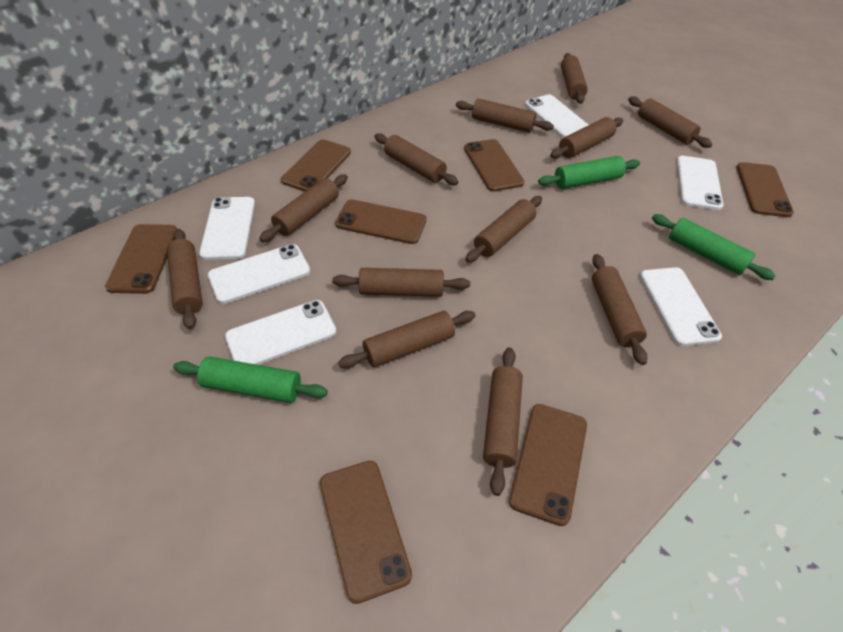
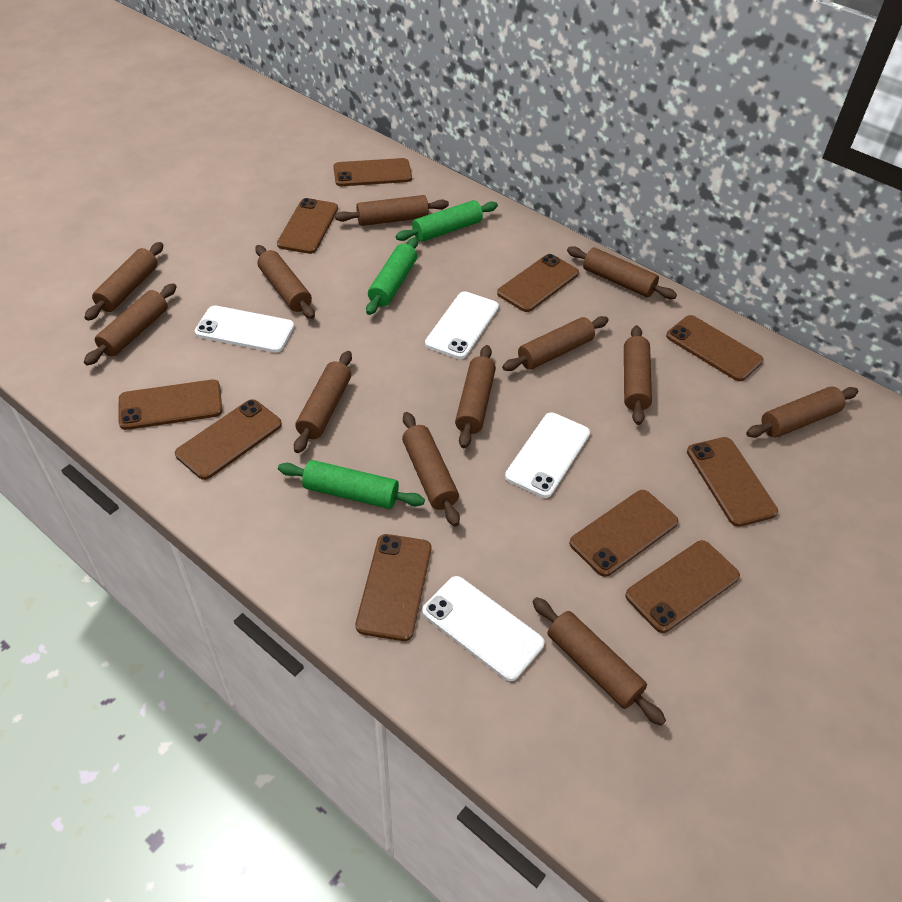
brown phone: [105,224,177,294] [281,139,351,192] [320,461,412,604] [335,199,427,244] [464,139,524,192] [509,404,587,526] [736,162,794,217] = 7 -> [119,380,222,430] [175,399,282,480] [277,198,338,254] [333,158,412,186] [355,534,431,641] [497,254,579,312] [569,490,678,577] [625,540,740,633] [666,315,763,381] [687,437,778,527] = 10
white phone: [199,197,255,260] [208,244,310,304] [225,300,336,365] [525,94,588,138] [640,267,722,346] [677,156,724,210] = 6 -> [195,305,294,352] [422,576,544,681] [425,291,499,359] [505,412,590,498] = 4

